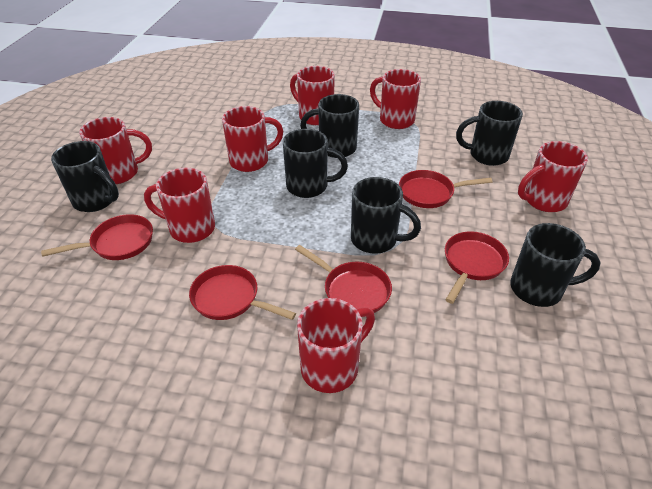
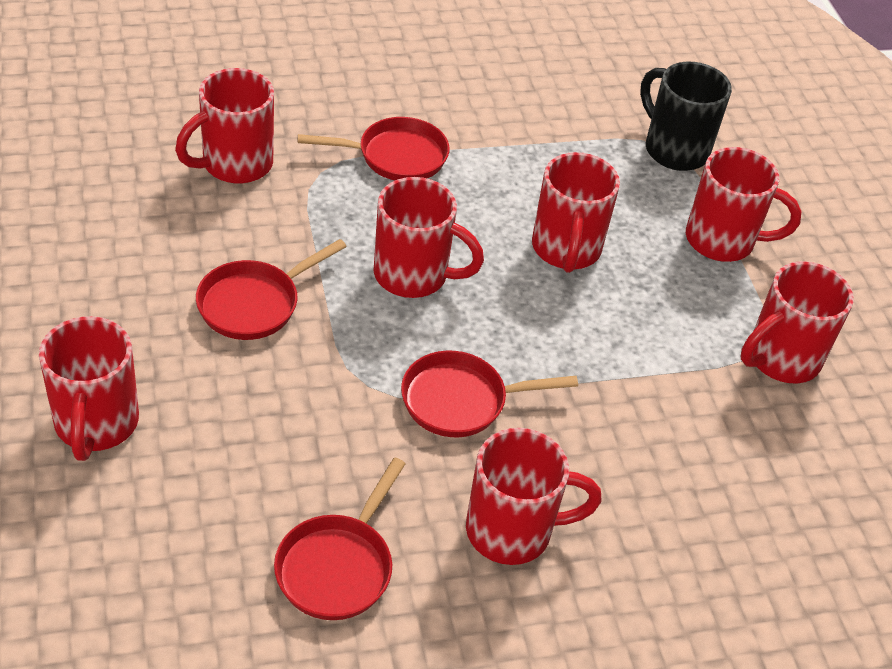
black mug: [51,141,119,212] [283,129,348,198] [300,94,359,158] [351,177,421,254] [456,101,523,166] [510,223,601,307] = 6 -> [640,62,732,171] = 1
red pan: [41,214,153,260] [189,265,296,320] [295,245,392,313] [399,170,492,208] [445,231,509,304] = 5 -> [196,239,347,340] [274,457,406,620] [298,117,450,180] [401,351,578,437] = 4

